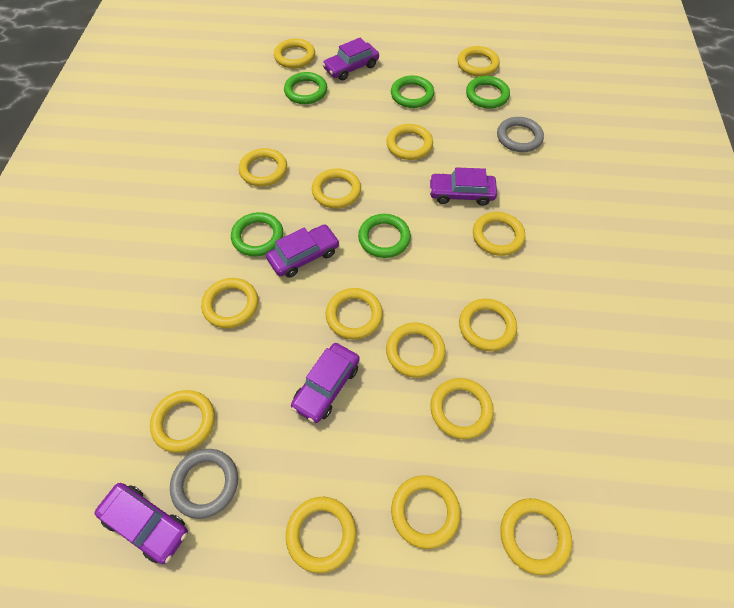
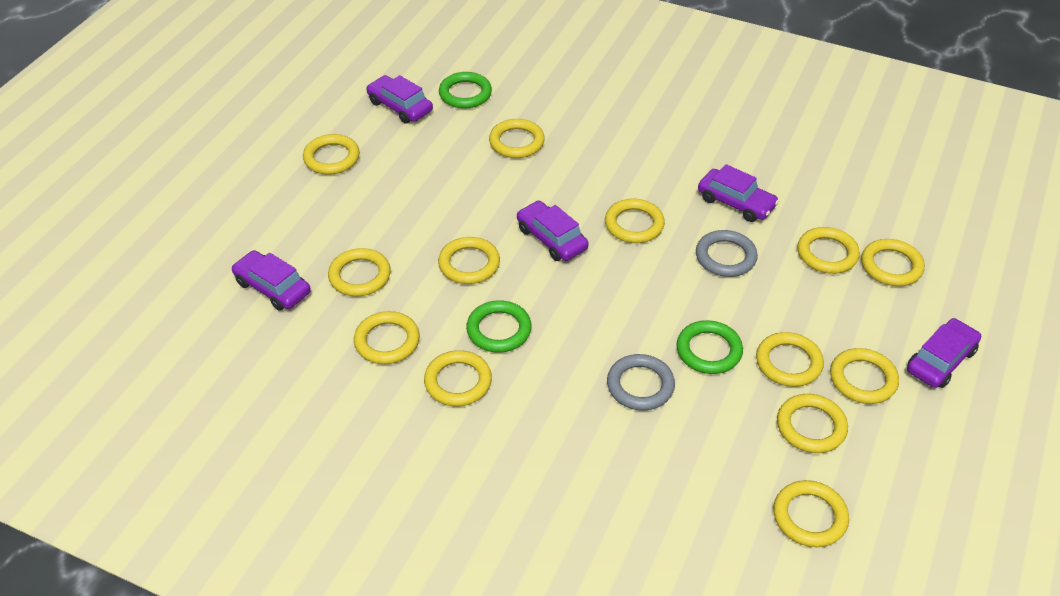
green ring: [231,212,283,256] [284,72,327,104] [358,214,411,258] [391,75,434,108] [466,76,510,109] = 5 -> [439,72,492,108] [466,300,532,353] [676,320,743,374] = 3
yellow ring: [150,390,215,453] [201,278,258,328] [239,148,287,187] [274,38,315,68] [286,497,356,573] [312,169,361,209] [326,288,383,340] [386,124,433,160] [386,323,446,378] [391,475,461,549] [430,378,494,439] [458,46,500,77] [459,299,517,351] [473,212,525,256] [500,498,572,575] = 15 -> [303,134,360,175] [328,248,391,296] [354,311,420,364] [424,350,492,406] [438,237,500,284] [489,119,545,158] [605,198,665,243] [756,332,824,387] [773,480,849,547] [777,394,848,453] [797,227,860,274] [830,348,899,404] [861,239,925,286] = 13

